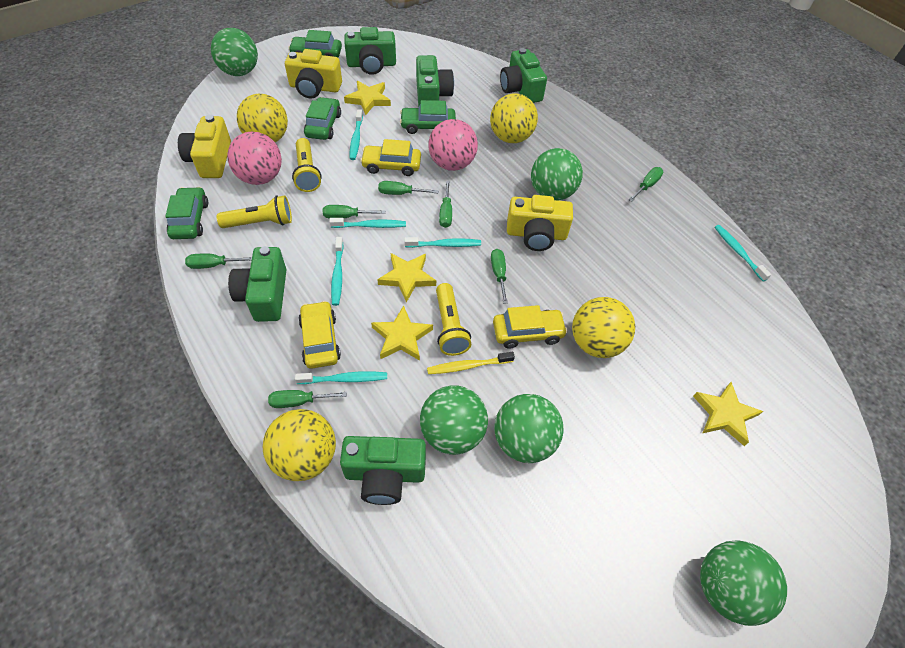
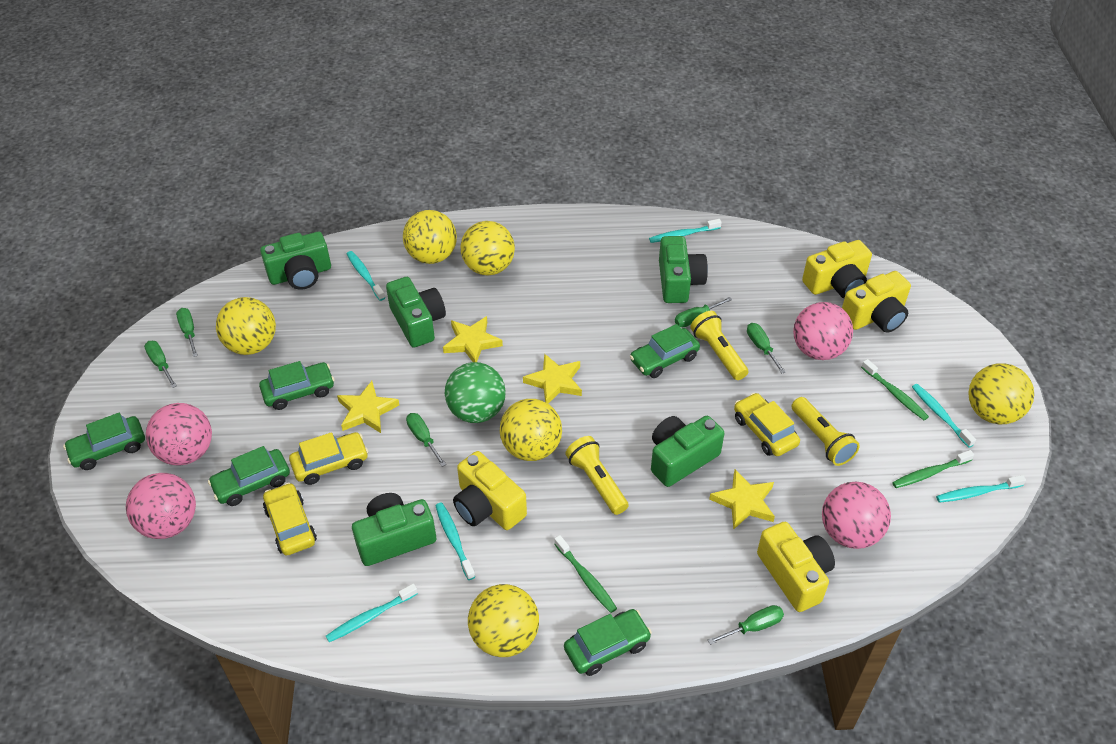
green ball: [211,28,258,76] [420,385,488,455] [494,394,564,463] [531,148,583,201] [700,541,787,626] = 5 -> [445,362,506,423] = 1
green car: [165,187,208,239] [288,30,342,57] [304,97,341,140] [400,100,456,134] = 4 -> [63,413,145,470] [208,446,290,506] [259,361,335,410] [564,609,652,676] [630,324,700,378] = 5
green screwdriver: [185,254,252,269] [268,390,347,408] [323,205,385,218] [378,181,438,195] [439,181,452,228] [491,249,508,304] [629,167,663,201] = 7 -> [144,341,177,388] [176,308,198,357] [406,413,446,467] [675,297,732,327] [708,605,784,645] [747,323,786,374] = 6
green toothbrush: none = 0 -> [554,535,617,613] [861,359,929,420] [892,450,974,488] = 3
pink ball: [228,132,282,185] [428,119,478,171] = 2 -> [126,473,196,539] [146,403,212,466] [793,302,853,360] [822,482,891,549] = 4
yellow ball: [237,94,288,142] [263,409,336,481] [490,93,538,143] [572,297,635,358] = 4 -> [216,297,276,355] [403,210,457,264] [461,221,515,275] [468,584,539,657] [500,399,562,461] [968,363,1034,424] = 6
yellow camera: [178,115,231,178] [285,49,342,98] [507,195,573,251] = 3 -> [453,451,527,530] [757,522,835,612] [802,240,872,298] [842,271,911,333] = 4
yellow toothbrush: [427,352,515,374] = 1 -> none = 0

